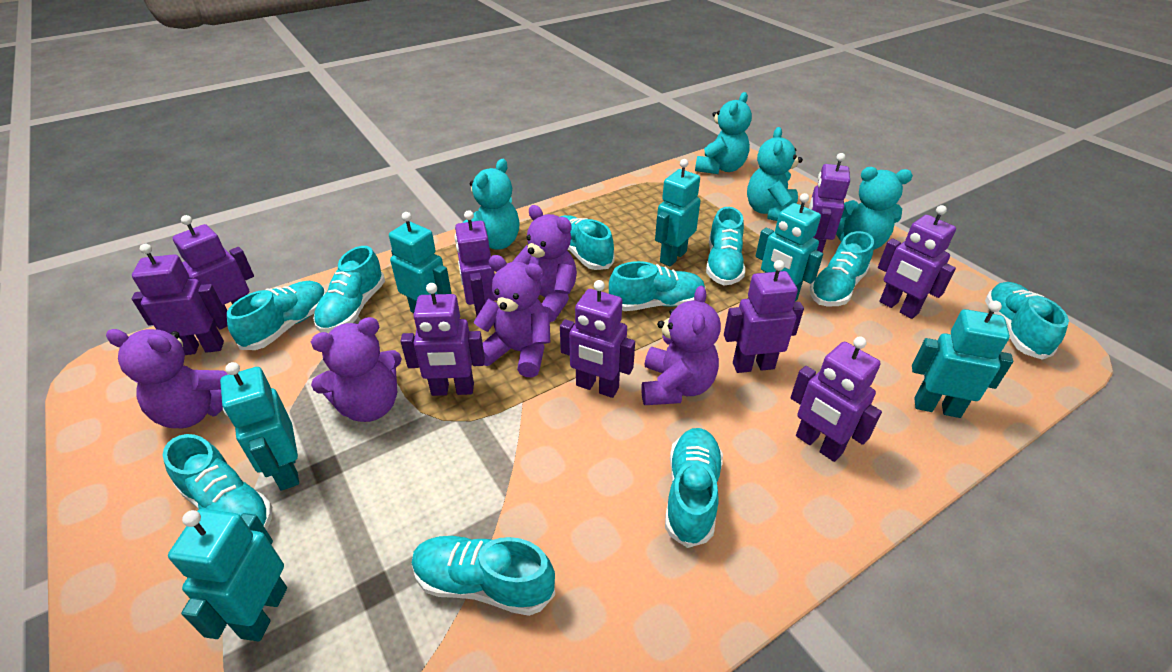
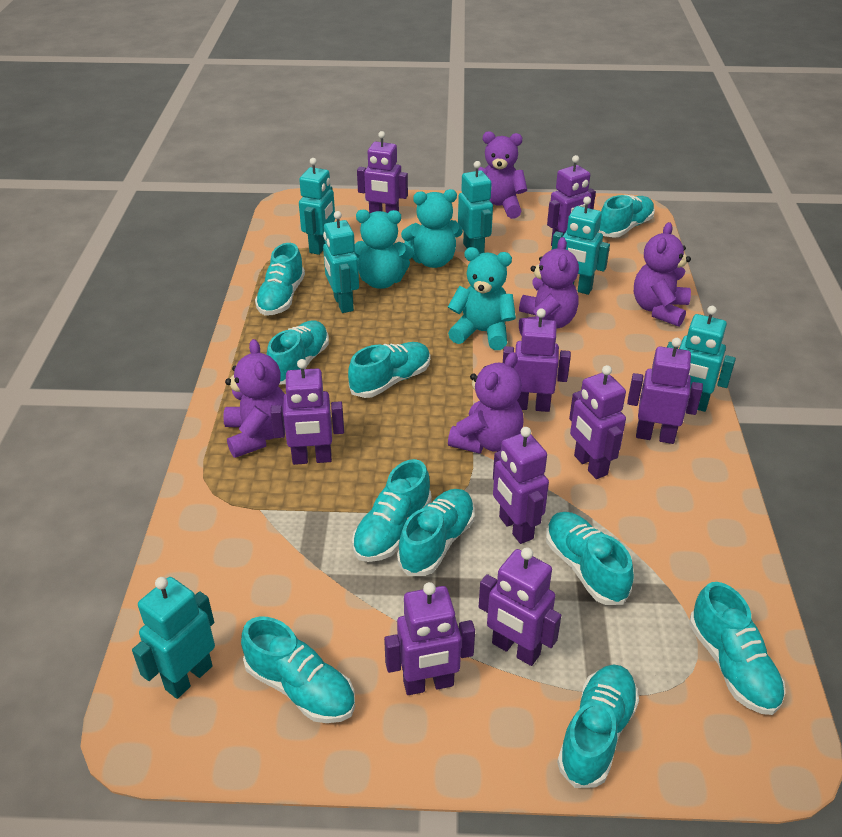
turquoise teddy bear: [462,159,520,250] [695,92,752,174] [747,127,803,221] [836,167,913,250] = 4 -> [354,210,413,289] [401,189,463,268] [448,247,516,350] = 3

